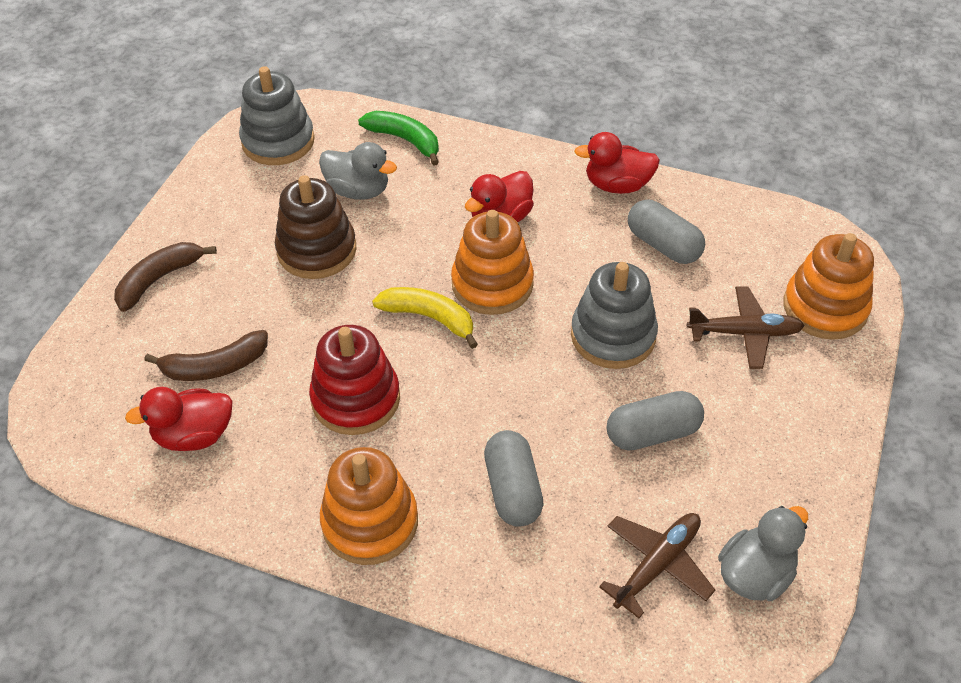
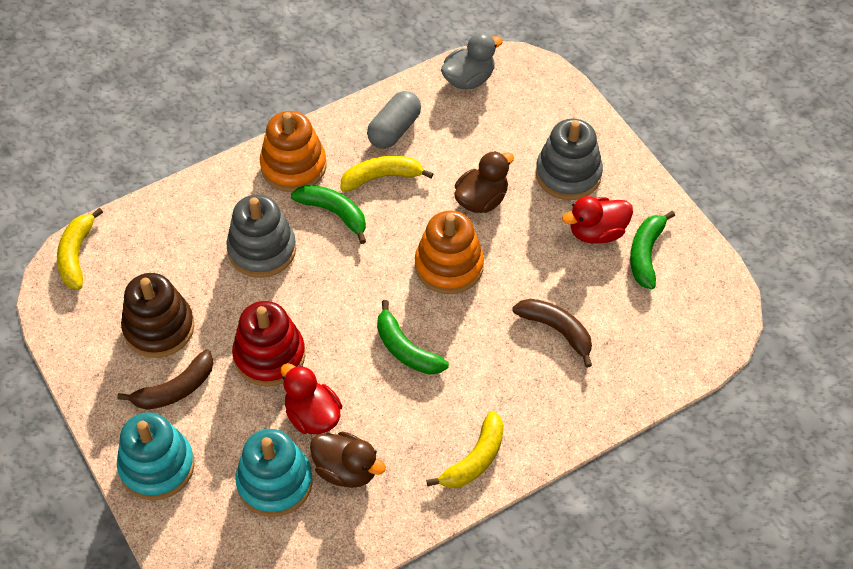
brown duck: none = 0 -> [310,432,386,488] [454,151,514,213] = 2
brown plane: [599,513,715,619] [687,287,805,369] = 2 -> none = 0
green banana: [358,111,439,166] = 1 -> [291,185,366,244] [377,300,449,375] [630,211,675,290] = 3
grey capsule: [484,430,544,527] [607,391,704,451] [628,200,705,264] = 3 -> [367,91,421,149] = 1
grey duck: [319,142,397,200] [718,506,808,601] = 2 -> [441,33,503,90] = 1
orange stacking toy: [320,447,418,565] [451,210,534,315] [783,233,874,340] = 3 -> [260,111,327,192] [415,211,484,294] = 2
red duck: [125,387,233,451] [465,171,534,222] [574,132,660,194] = 3 -> [281,363,342,434] [562,196,633,244] = 2
turquoise stacking toy: none = 0 -> [117,413,195,500] [235,429,313,517] = 2
yellow banana: [372,287,478,349] = 1 -> [57,208,103,290] [340,156,434,192] [426,411,504,488] = 3

